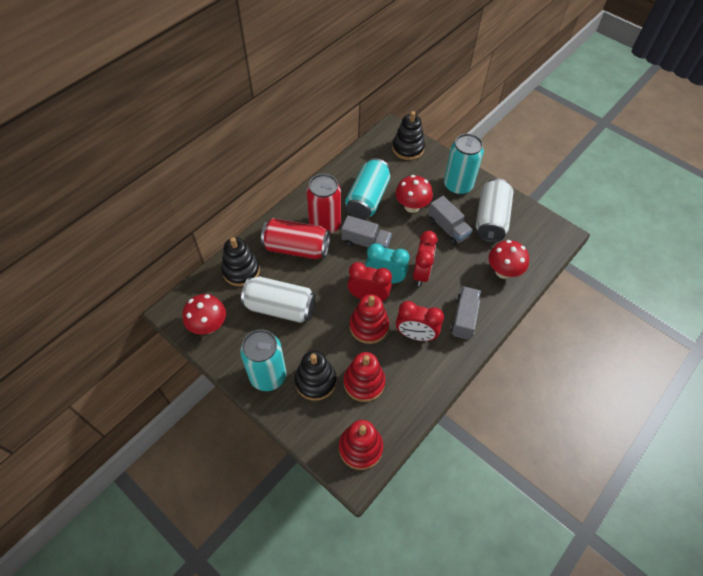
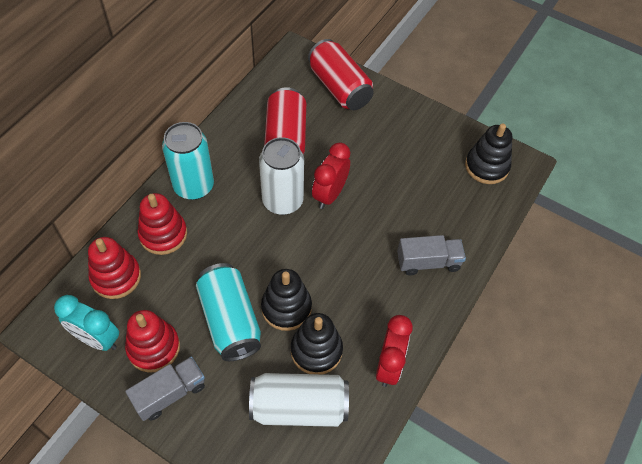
grey truck: [341,216,392,248] [428,196,473,245] [450,286,481,339] = 3 -> [125,357,205,421] [397,235,466,275] = 2
red clock: [347,262,392,302] [396,301,444,341] [413,231,438,286] = 3 -> [312,142,351,209] [376,315,413,387] = 2
red mushroom: [182,294,226,335] [395,175,433,213] [489,240,529,279] = 3 -> none = 0
turquoise can: [240,329,286,391] [345,158,391,219] [444,133,484,195] = 3 -> [162,122,214,200] [196,263,261,361] = 2

